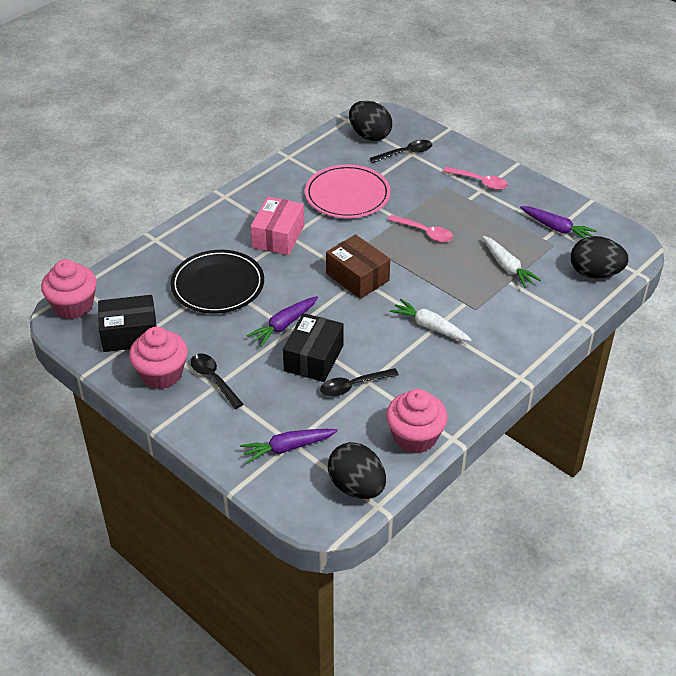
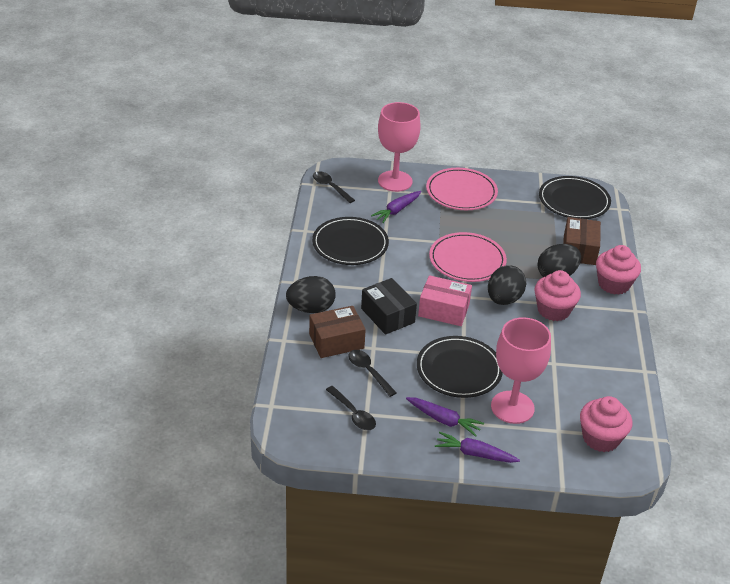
black box: [98,295,157,352] [283,313,344,382] = 2 -> [361,278,417,335] = 1
black plate: [170,250,264,313] = 1 -> [312,217,389,265] [417,336,503,398] [539,176,611,219] = 3
brown box: [326,234,390,299] = 1 -> [309,306,366,358] [563,217,601,265] = 2
pink goblet: none = 0 -> [378,102,421,192] [491,317,551,424] = 2
pink plate: [305,164,391,218] = 1 -> [426,168,498,210] [429,232,507,282] = 2
pink spoon: [388,215,453,242] [443,167,508,190] = 2 -> none = 0
white carrot: [390,299,472,341] [482,236,541,288] = 2 -> none = 0

